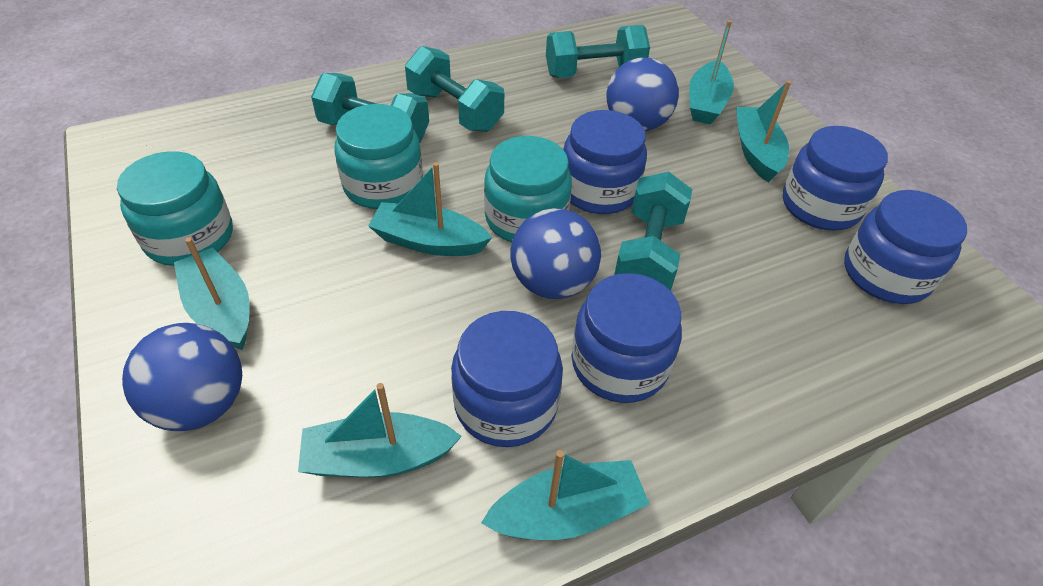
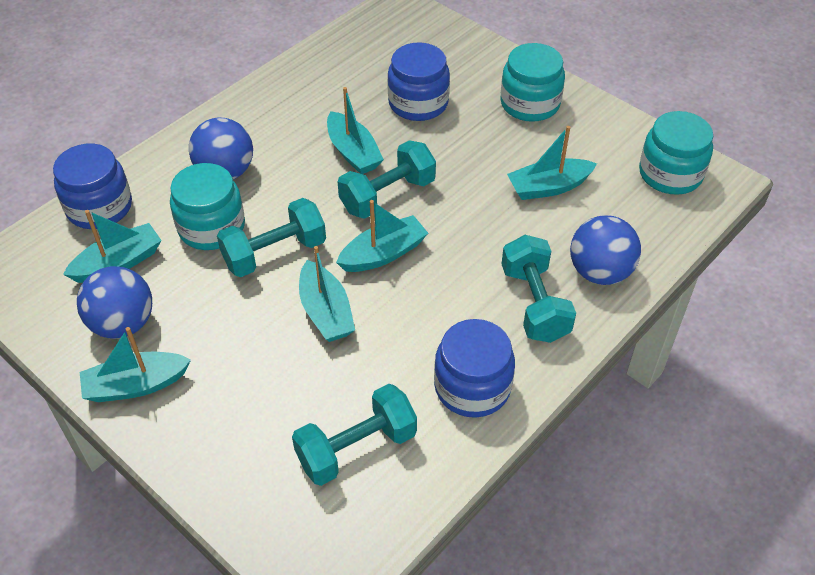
blue jar: [451,311,563,447] [564,110,647,214] [572,273,682,403] [783,126,888,231] [844,190,967,304] = 5 -> [53,144,132,229] [387,43,450,121] [434,319,515,418] = 3

